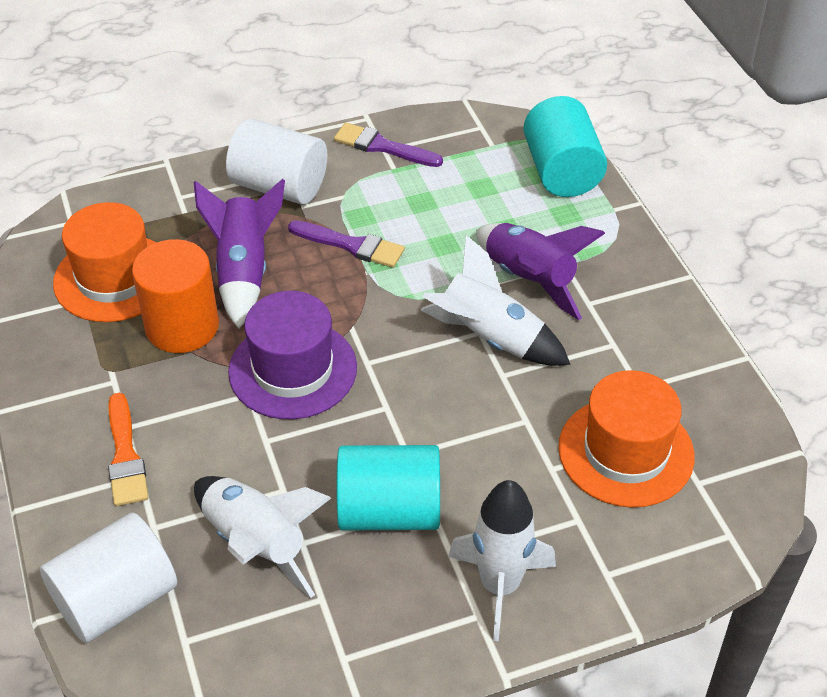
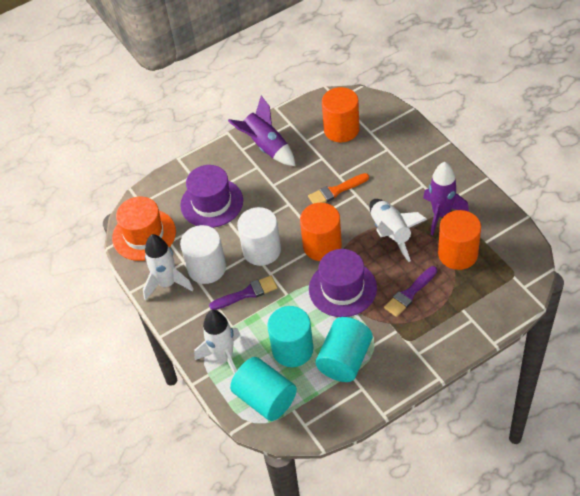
orange cylinder: [132,239,219,353] = 1 -> [300,203,342,261] [322,87,360,142] [438,210,481,270] = 3
orange hat: [53,202,156,322] [558,370,695,508] = 2 -> [112,197,176,261] = 1
purple hat: [228,291,357,419] = 1 -> [180,165,243,228] [309,249,377,317] = 2
turquoise cylinder: [337,445,440,531] [523,96,607,197] = 2 -> [230,357,297,421] [267,306,314,367] [315,317,373,382] = 3

